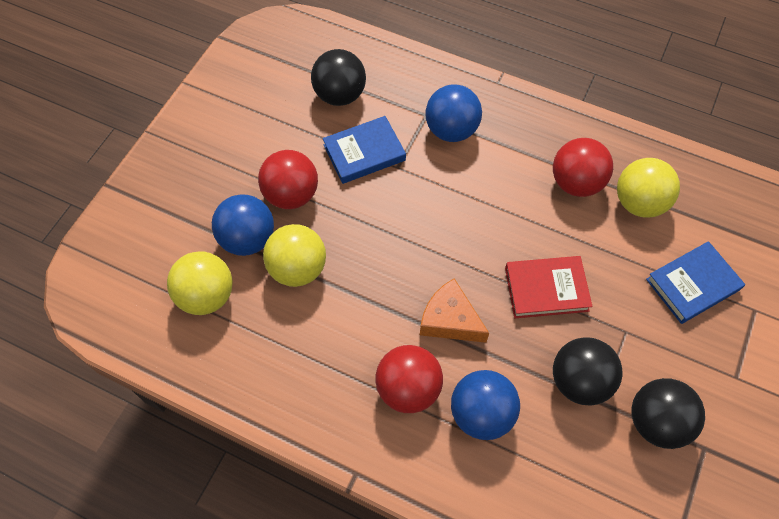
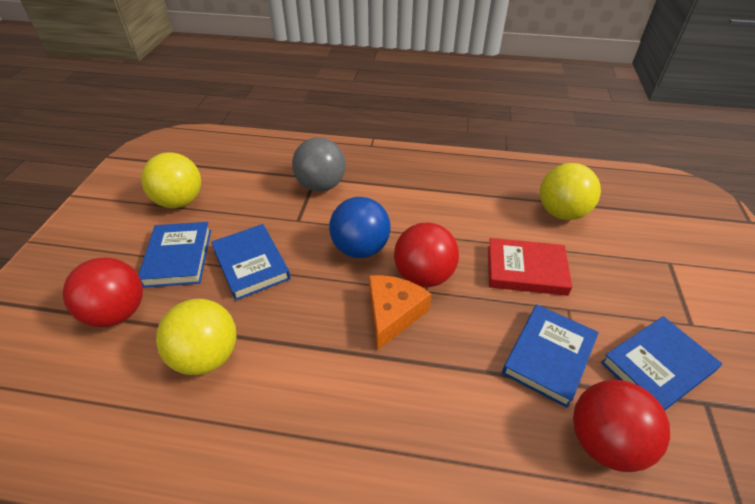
black ball: [311,49,366,106] [553,337,623,406] [631,378,705,449] = 3 -> none = 0
blue ball: [212,195,274,256] [426,84,482,142] [451,370,520,440] = 3 -> [329,197,391,258] = 1
blue book: [323,116,406,184] [646,241,745,324] = 2 -> [138,222,211,288] [211,224,291,301] [502,304,599,408] [601,316,722,410] = 4
grey ball: none = 0 -> [292,138,346,192] = 1

